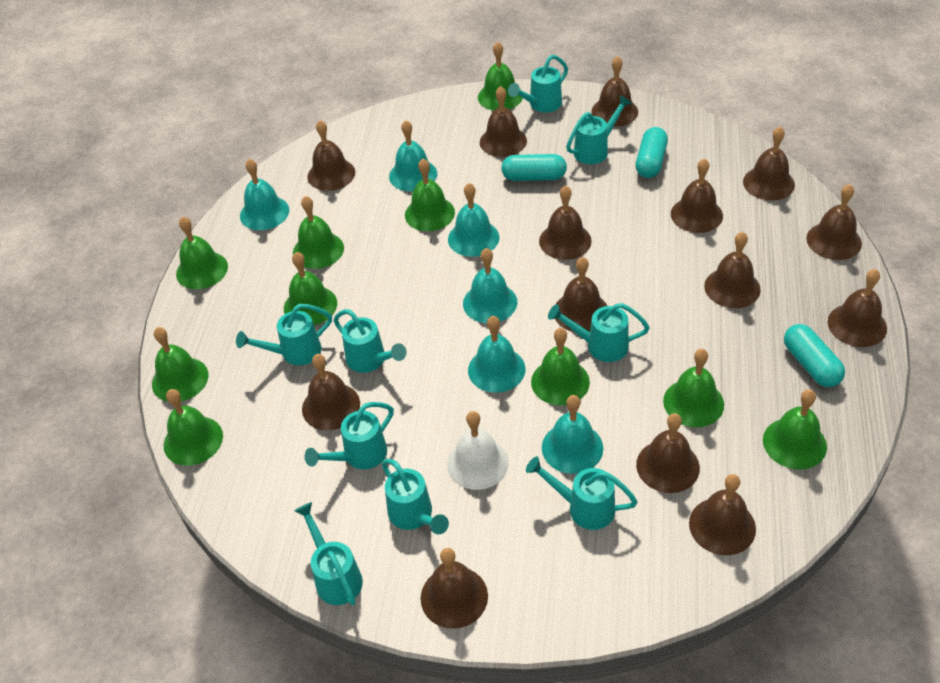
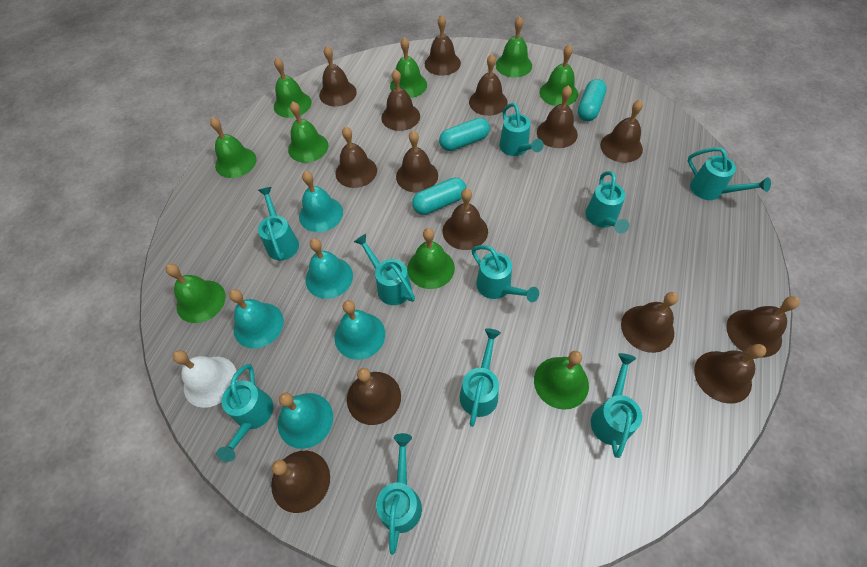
green bell: [152,327,209,402] [164,389,223,466] [176,216,228,289] [284,252,337,325] [293,196,344,269] [405,159,455,231] [478,42,523,111] [531,328,590,405] [663,349,724,427] [763,389,827,469] = 10 -> [166,264,226,323] [210,117,256,178] [274,57,312,118] [288,102,328,163] [390,37,427,98] [407,228,455,289] [496,16,532,77] [534,351,589,410] [540,44,578,106] = 9
turquoise bell: [240,159,289,230] [389,120,437,191] [448,183,500,257] [463,248,517,323] [468,316,525,393] [542,395,603,474] = 6 -> [229,289,284,348] [278,392,333,449] [299,171,343,232] [305,238,353,299] [335,300,385,360] = 5
turquoise watering can: [236,304,332,366] [294,502,363,605] [304,402,394,469] [334,309,407,373] [382,459,449,534] [508,55,568,113] [526,456,638,530] [548,303,650,362] [566,95,631,164] = 9 -> [217,364,273,462] [258,187,299,260] [354,234,415,305] [376,433,422,555] [460,328,501,427] [472,245,539,302] [499,103,544,156] [585,171,629,234] [591,353,642,458] [688,147,771,200] = 10

